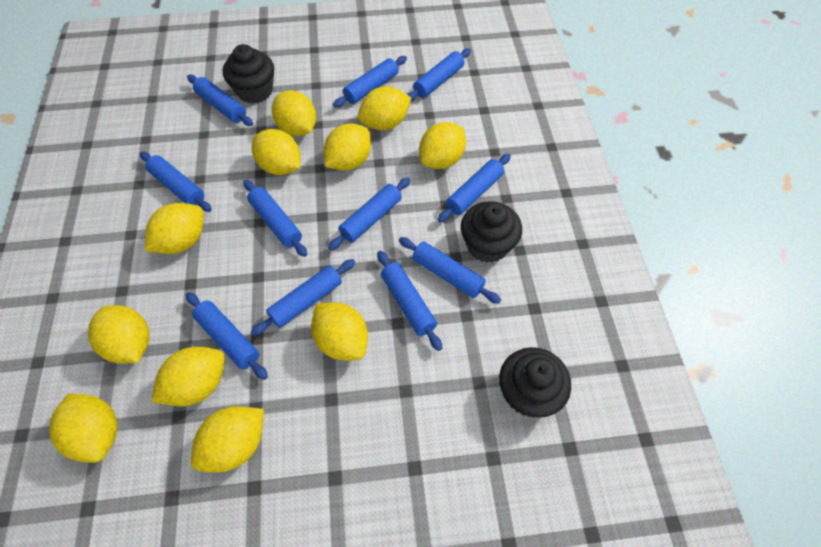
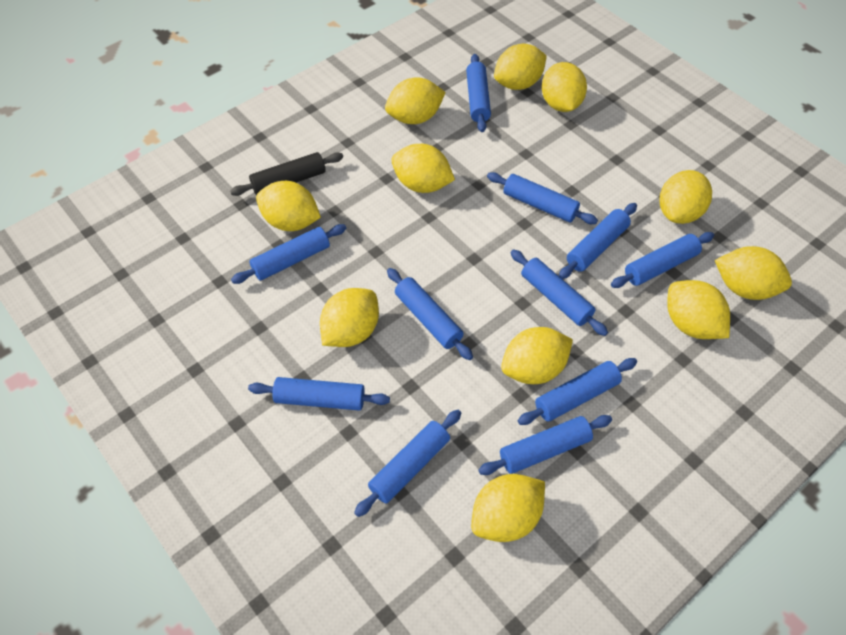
black cupcake: [223,44,274,104] [461,201,522,263] [499,347,571,418] = 3 -> none = 0
black rolling pin: none = 0 -> [230,152,343,196] = 1

